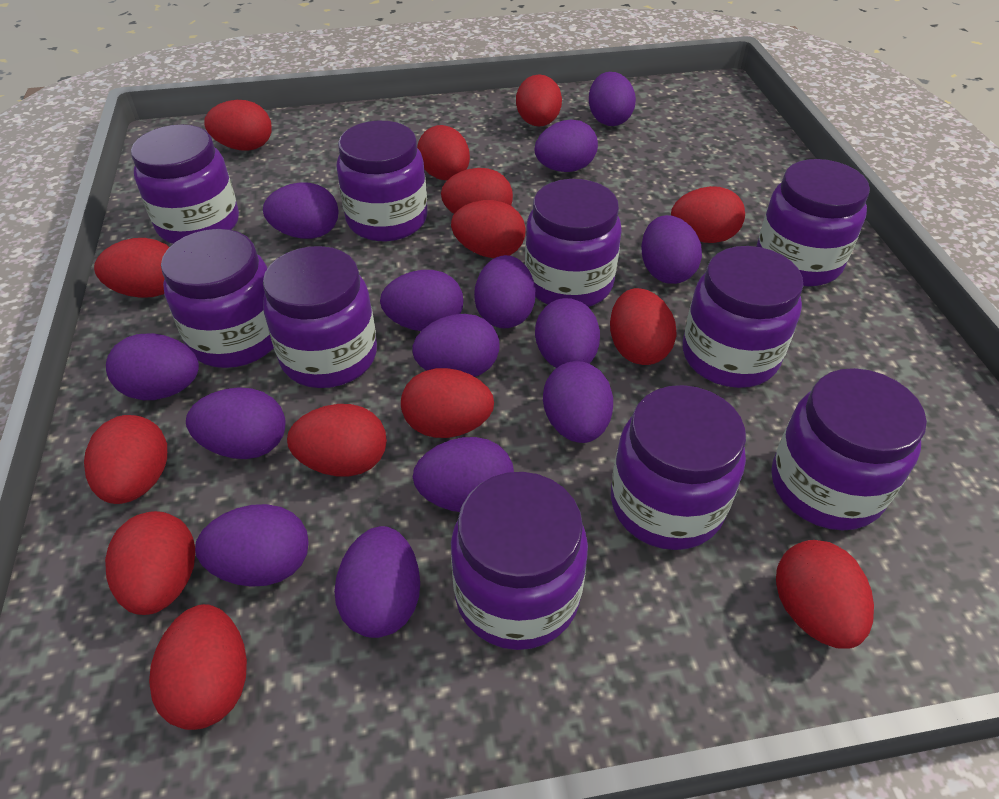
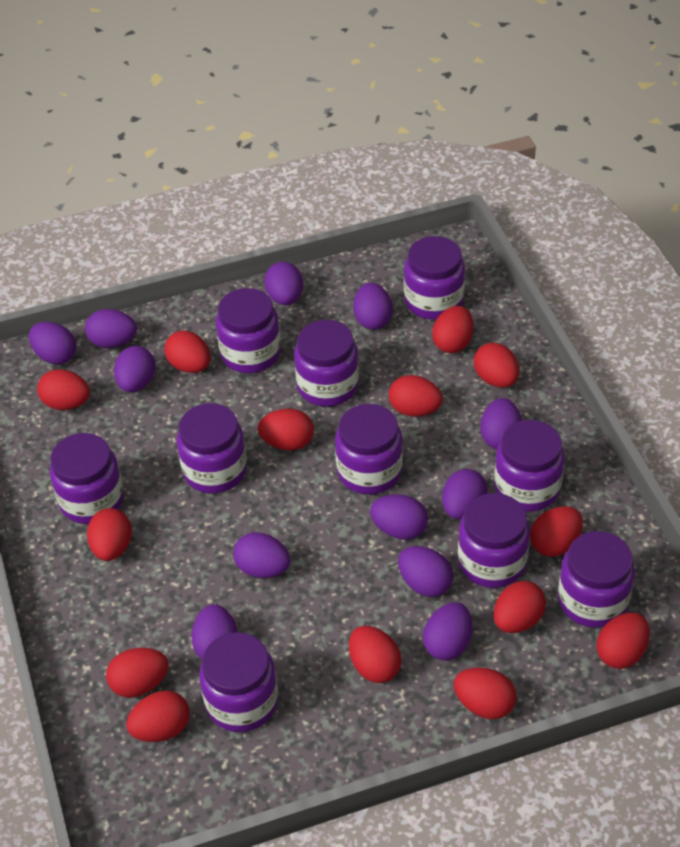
purple egg: [106,333,199,400] [186,387,285,459] [195,504,309,587] [263,182,339,239] [334,526,420,638] [380,270,463,331] [412,314,500,377] [413,437,514,512] [474,255,535,328] [534,120,598,172] [535,298,600,368] [543,361,613,443] [589,72,636,126] [641,215,702,284] = 14 -> [29,322,76,365] [85,309,137,348] [114,346,155,392] [191,604,238,659] [233,532,290,578] [264,261,303,305] [353,282,393,330] [370,494,428,540] [398,546,453,597] [423,602,472,661] [442,469,488,519] [480,398,522,450] = 12

